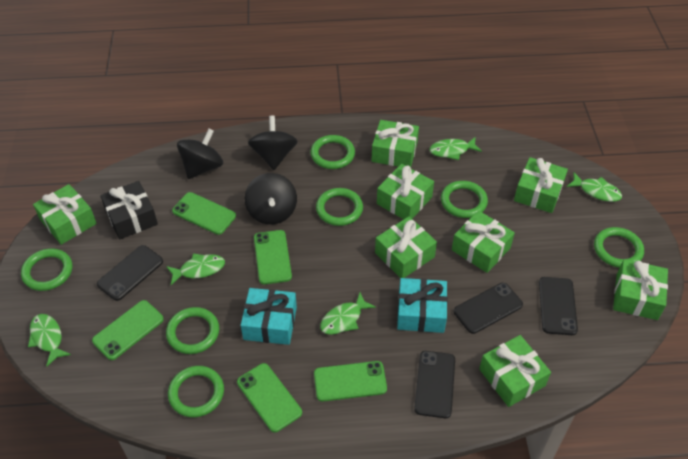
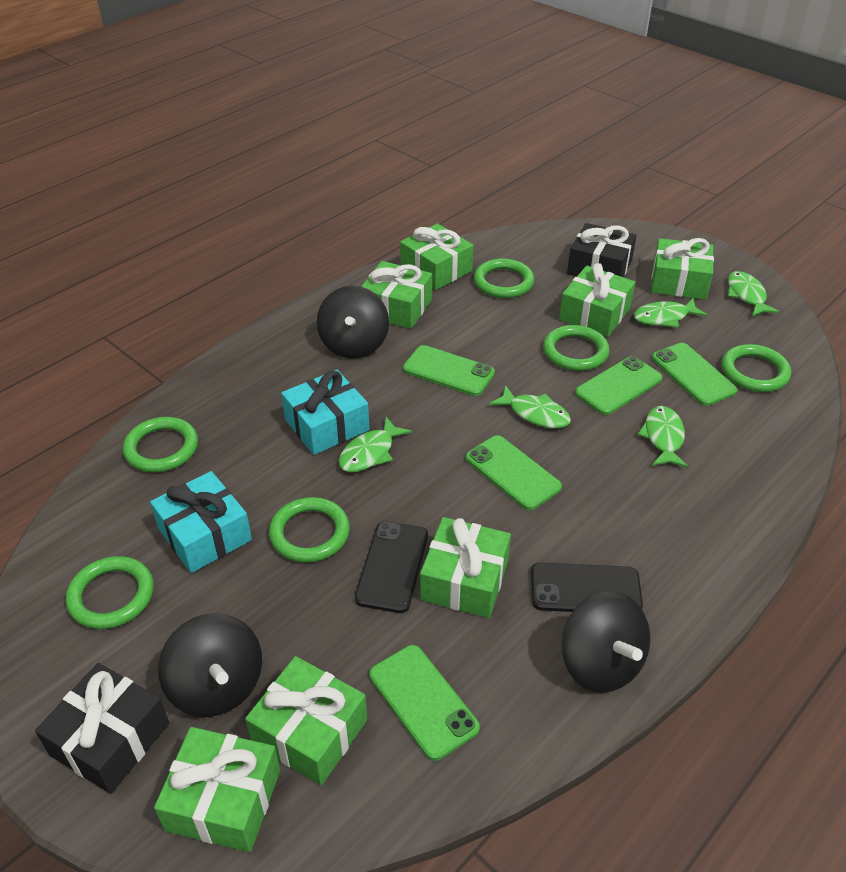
black gift: [100,181,158,240] = 1 -> [35,663,169,794] [567,223,637,277] = 2
black phone: [97,245,163,301] [414,351,455,418] [454,283,523,334] [539,277,578,335] = 4 -> [355,521,428,613] [531,563,643,612] = 2
green gift: [33,184,97,245] [372,120,419,167] [375,216,437,278] [377,164,434,219] [452,210,515,273] [479,335,551,407] [514,157,568,213] [613,259,668,320] = 8 -> [154,727,280,852] [245,656,367,785] [361,261,432,329] [400,223,474,290] [420,517,511,618] [559,263,635,337] [651,238,714,300] = 7
green ring: [21,248,72,291] [166,307,219,354] [168,366,224,418] [310,135,355,169] [316,188,363,226] [441,181,488,218] [594,227,644,268] = 7 -> [66,556,154,629] [123,417,198,472] [269,497,350,563] [474,258,534,298] [543,325,610,371] [721,344,791,392] = 6

